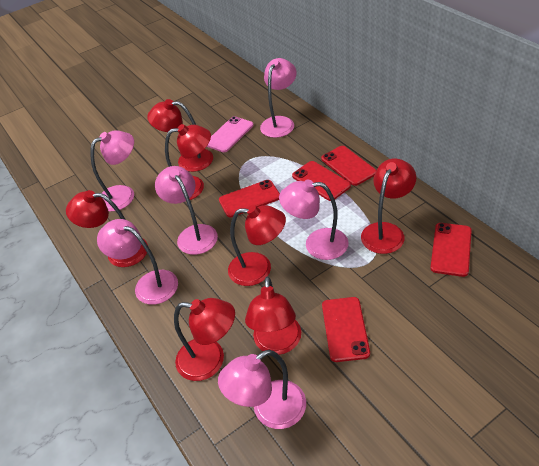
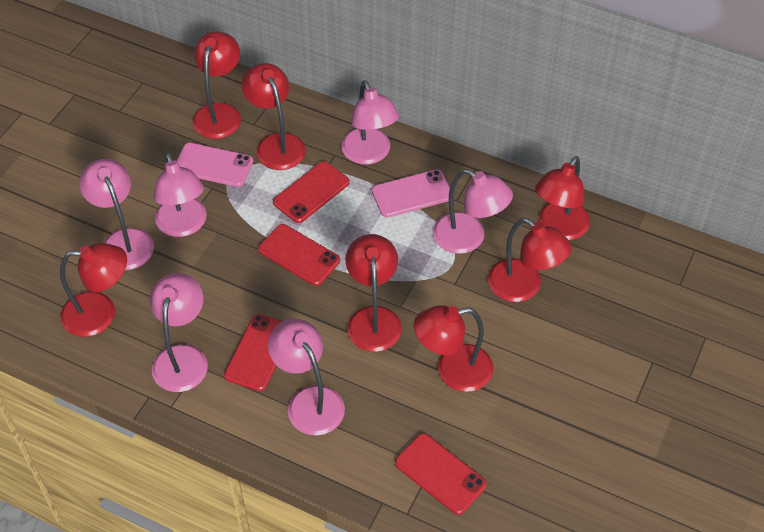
pink phone: [207,116,254,152] = 1 -> [177,143,253,187] [372,170,450,217] = 2
red phone: [219,180,280,218] [292,161,351,201] [321,146,376,186] [322,297,370,362] [430,223,472,277] = 5 -> [224,314,283,391] [258,224,340,286] [273,161,350,223] [395,433,487,515] = 4

